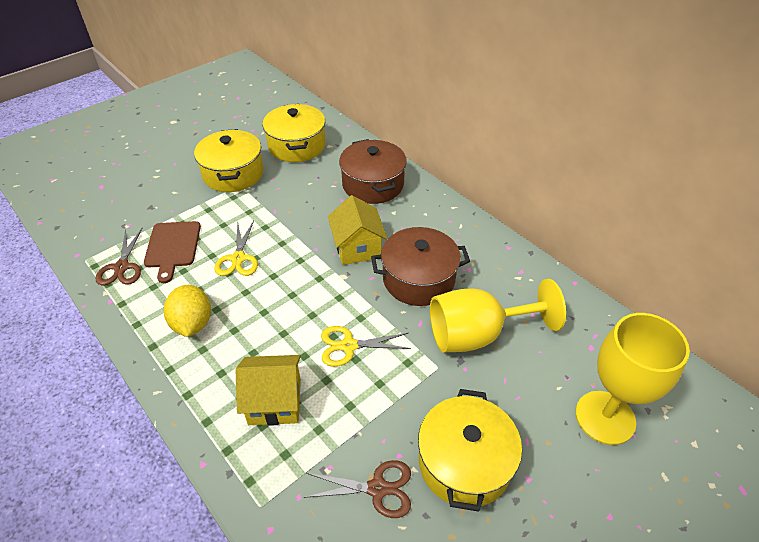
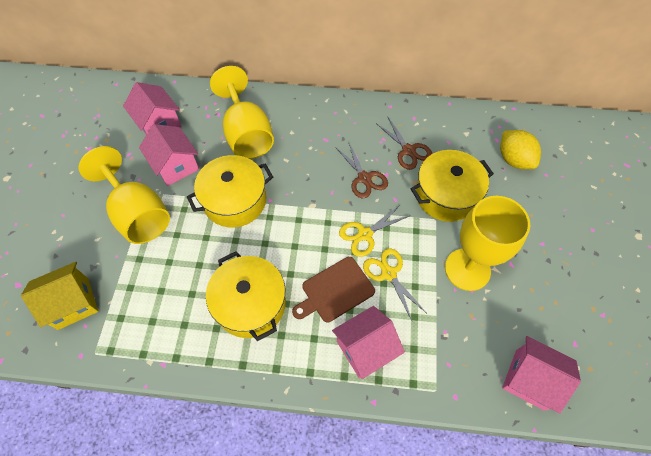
brown pot: [339,139,407,204] [371,227,470,306] = 2 -> none = 0
pink house: none = 0 -> [123,82,182,135] [139,124,199,186] [332,306,405,379] [502,336,581,414] = 4
yellow goblet: [430,279,566,352] [576,313,690,445] = 2 -> [79,146,170,244] [210,66,274,159] [445,196,530,291] = 3
yellow house: [235,355,301,426] [328,195,387,265] = 2 -> [21,262,98,330] = 1

